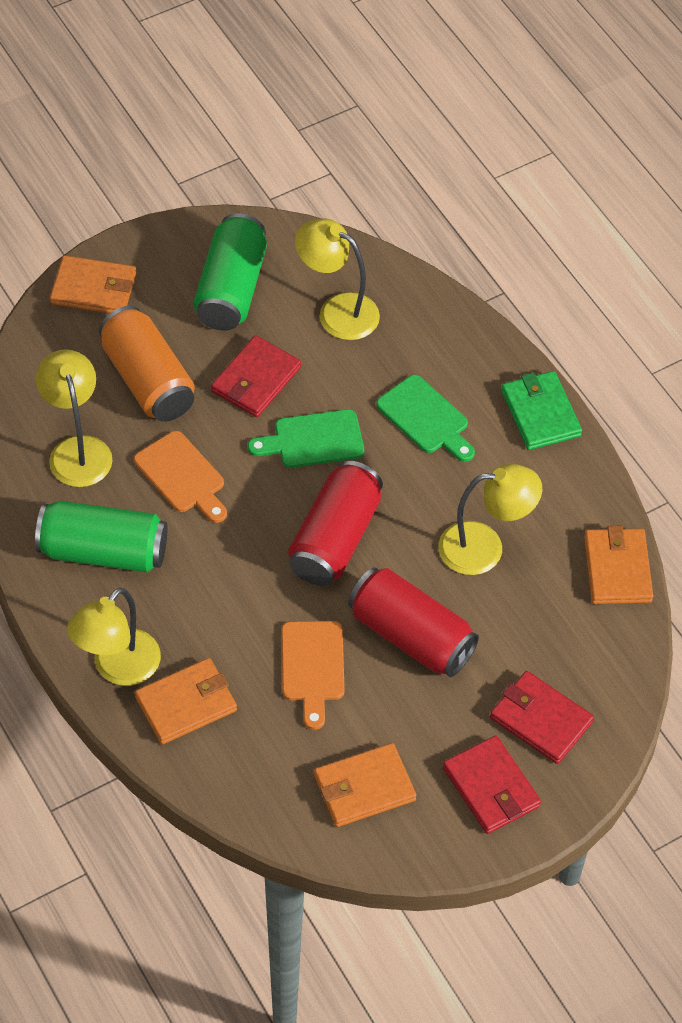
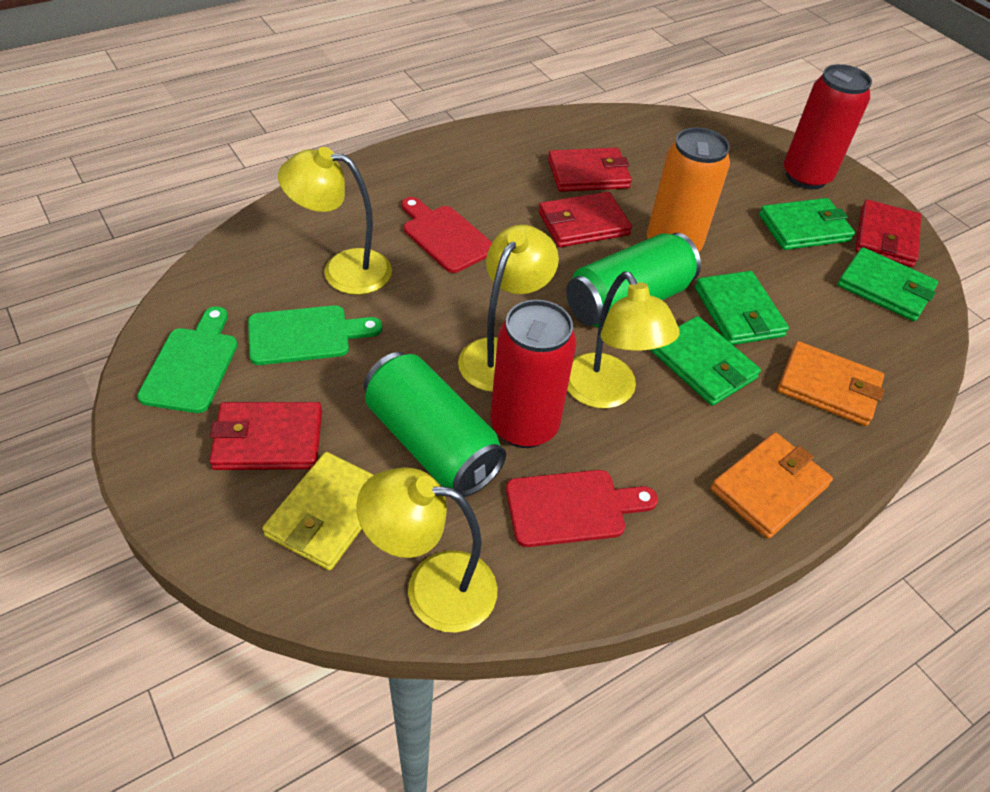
green wallet: [501,371,582,450] = 1 -> [651,316,761,406] [695,271,789,345] [759,198,855,250] [837,247,938,321] = 4
orange cutting board: [134,431,227,523] [282,621,345,730] = 2 -> none = 0
orange wallet: [50,255,136,313] [135,658,237,744] [314,743,416,827] [584,526,653,604] = 4 -> [711,432,833,539] [777,341,884,426] = 2
red cutting board: none = 0 -> [402,197,492,273] [506,470,658,547] = 2
red wallet: [211,335,301,417] [443,735,541,834] [490,671,594,764] = 3 -> [209,402,322,470] [538,192,632,247] [548,148,632,192] [855,200,921,267] = 4
yellow wallet: none = 0 -> [262,452,373,571] = 1

